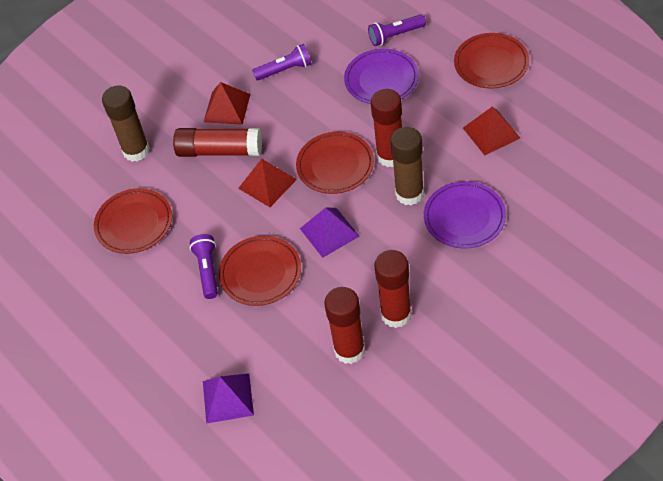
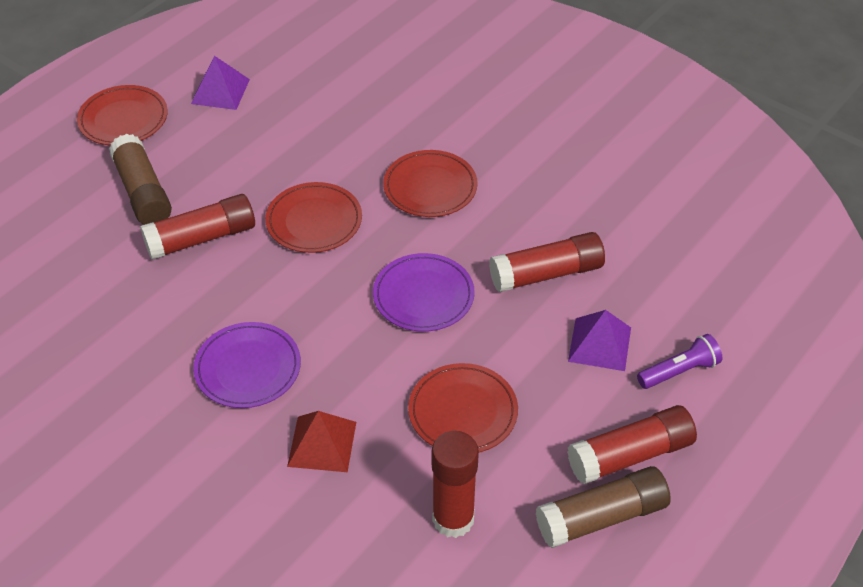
purple flashlight: [190,234,218,299] [252,44,312,80] [368,15,426,46] = 3 -> [637,334,722,389] = 1
red pyramid: [204,82,250,125] [238,159,297,207] [463,107,520,155] = 3 -> [287,411,356,472] = 1

